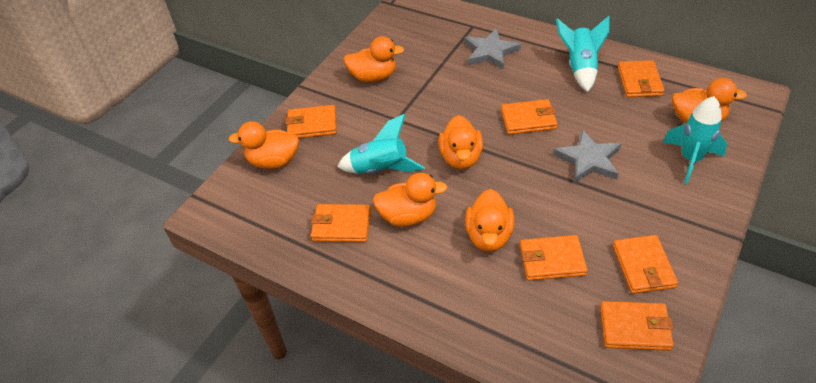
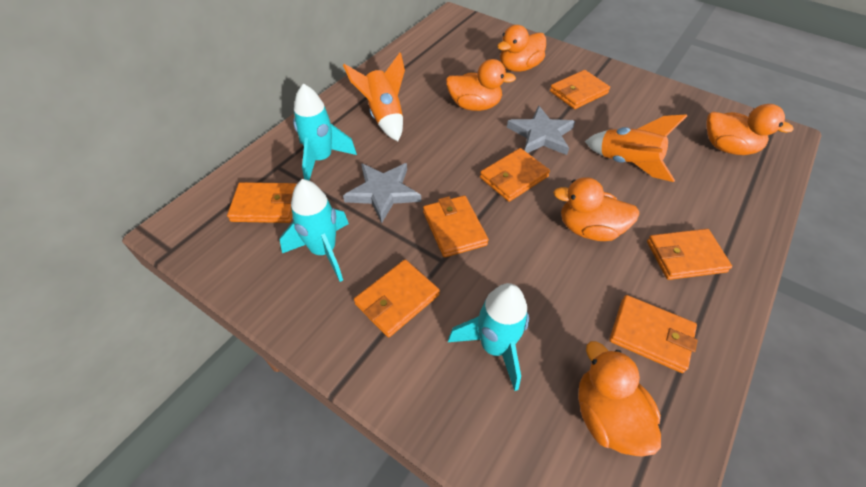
orange duck: [229,121,299,169] [344,36,405,82] [373,173,447,227] [438,115,483,169] [465,189,515,252] [672,78,747,123] = 6 -> [446,59,516,111] [497,25,546,72] [553,177,640,241] [578,341,661,456] [706,104,794,155] = 5
orange rocket: none = 0 -> [343,53,405,141] [585,114,687,182] = 2

